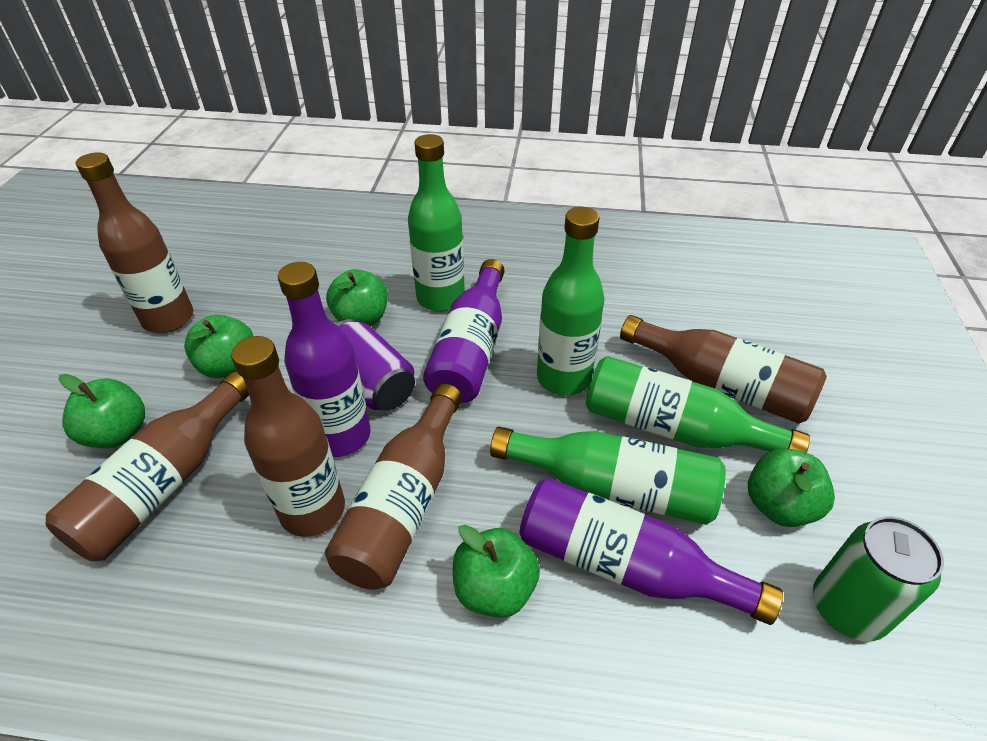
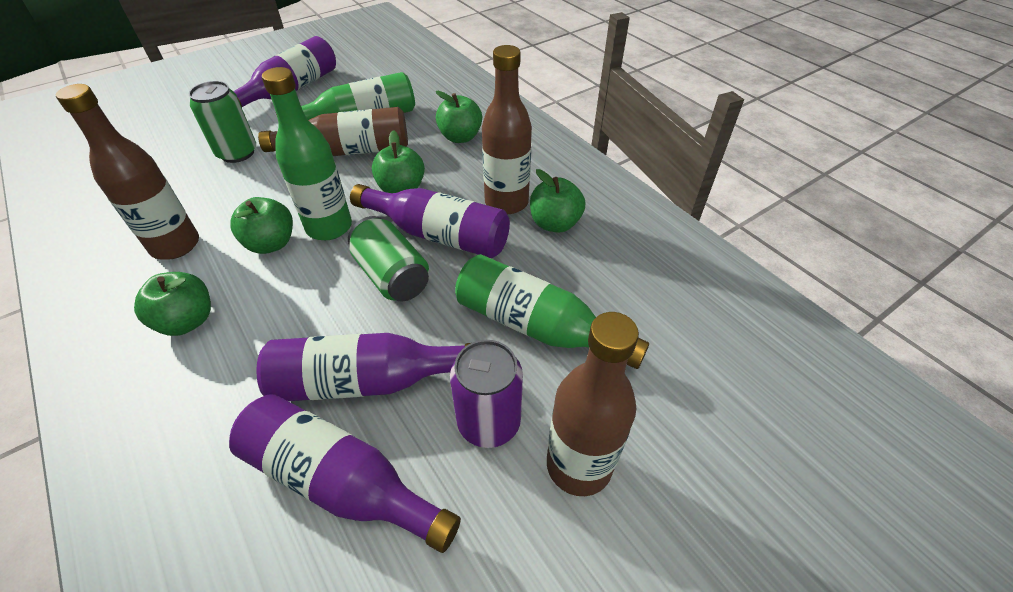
brown bottle: [46,372,249,561] [76,152,193,333] [231,336,345,537] [325,384,462,590] [620,315,827,424] = 5 -> [56,84,199,260] [258,107,408,156] [482,45,532,214] [547,312,639,496] = 4
green bottle: [408,134,465,312] [490,426,726,525] [537,207,605,396] [586,356,810,453] = 4 -> [262,67,352,240] [276,72,415,120] [455,254,649,369] = 3
green can: [813,517,944,641] = 1 -> [188,81,256,163] [348,216,429,302] = 2
purple bottle: [278,262,371,457] [423,259,504,403] [520,478,783,625] = 3 -> [229,394,461,553] [233,36,336,107] [256,333,471,401] [350,184,510,258] = 4

